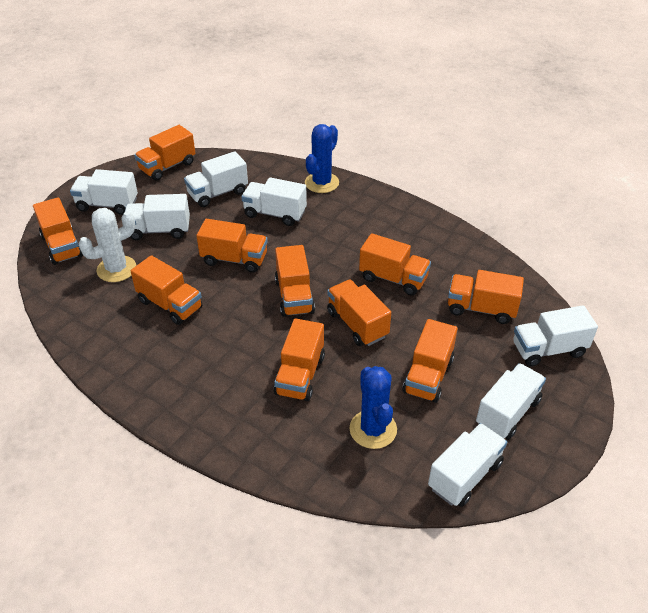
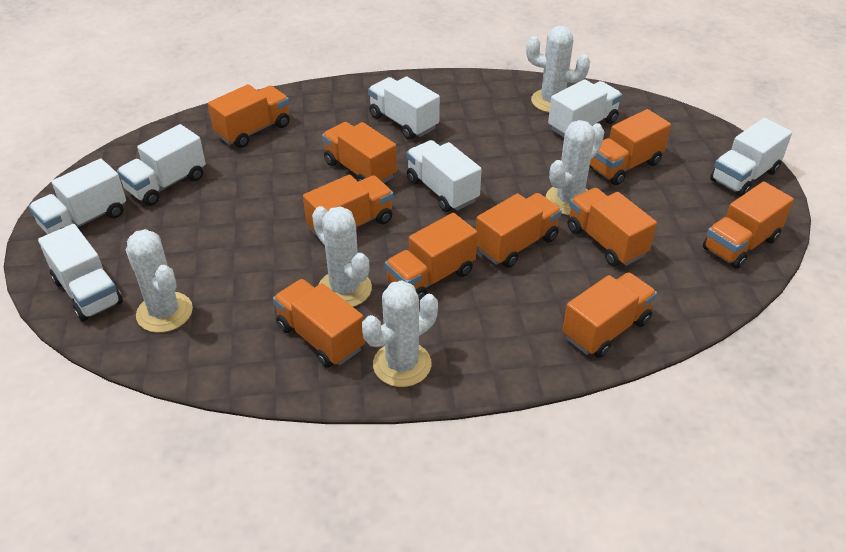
blue cactus: [305,124,339,193] [350,366,397,449] = 2 -> none = 0
white cactus: [79,208,136,282] = 1 -> [125,229,193,333] [312,206,372,307] [362,280,438,387] [526,26,590,113] [546,120,604,215] = 5

